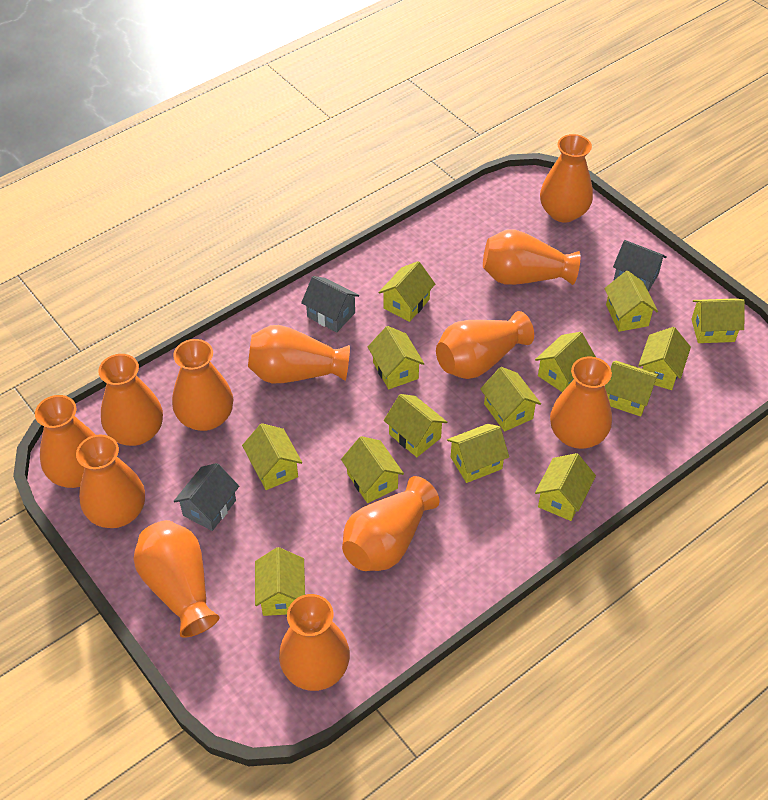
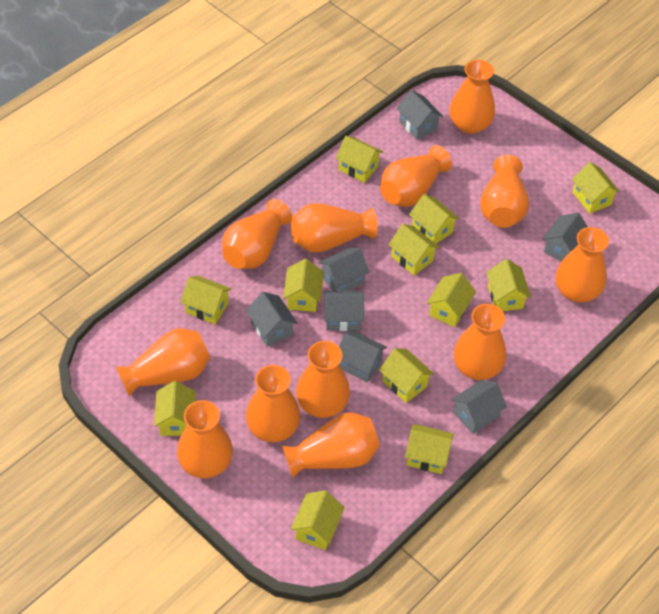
grey house: [174,463,239,531] [301,276,359,332] [613,240,667,292] = 3 -> [246,292,297,347] [318,247,369,291] [324,291,364,331] [339,331,387,382] [396,90,443,140] [451,380,507,434] [543,212,588,262] = 7
yellow house: [242,423,302,490] [255,547,305,616] [341,436,404,503] [368,326,424,389] [378,261,435,322] [384,394,447,457] [447,424,509,483] [480,367,541,432] [535,332,596,392] [535,453,596,521] [604,271,658,332] [605,361,659,416] [638,327,691,390] [691,298,745,343] = 14 -> [154,381,196,436] [180,276,232,324] [283,259,324,312] [291,491,345,550] [336,136,383,183] [379,348,434,403] [388,224,440,275] [405,424,454,474] [409,194,459,244] [427,273,476,327] [486,259,531,311] [572,162,620,214] = 12

